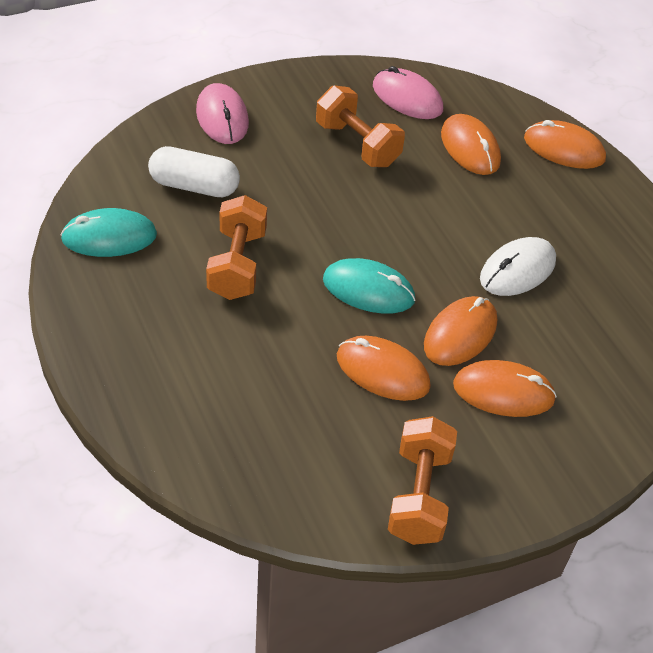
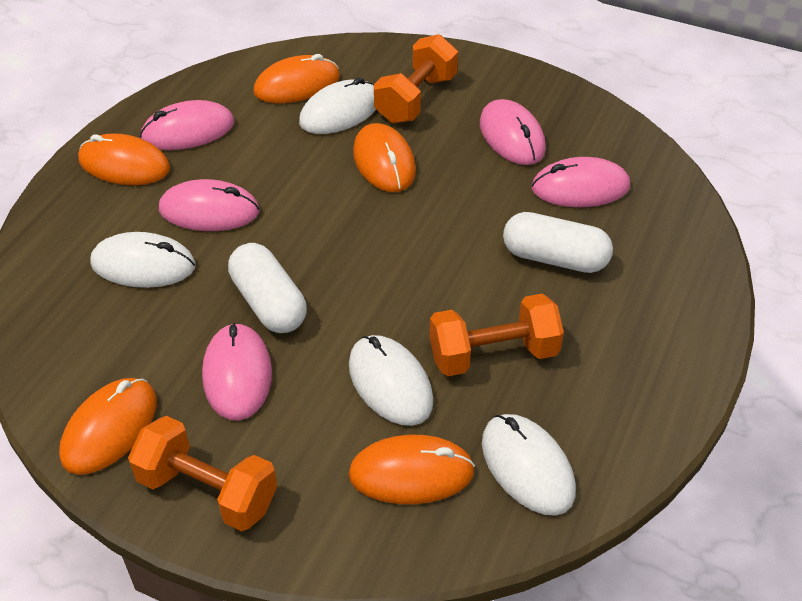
pink mouse: [196,83,249,144] [373,66,443,119] = 2 -> [140,100,234,150] [159,179,260,231] [202,323,272,421] [480,99,546,165] [532,157,630,207] = 5
turquoise mouse: [61,208,157,257] [323,258,415,314] = 2 -> none = 0
white capsule: [148,146,240,197] = 1 -> [228,243,307,333] [503,212,613,273] = 2
white mouse: [480,237,556,296] = 1 -> [90,232,196,288] [299,77,376,134] [349,335,434,426] [482,414,576,516] = 4

